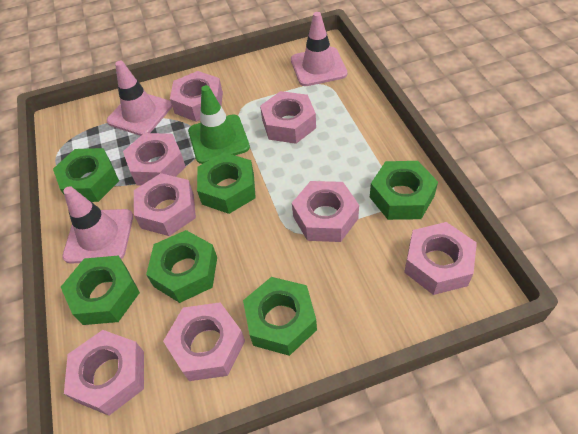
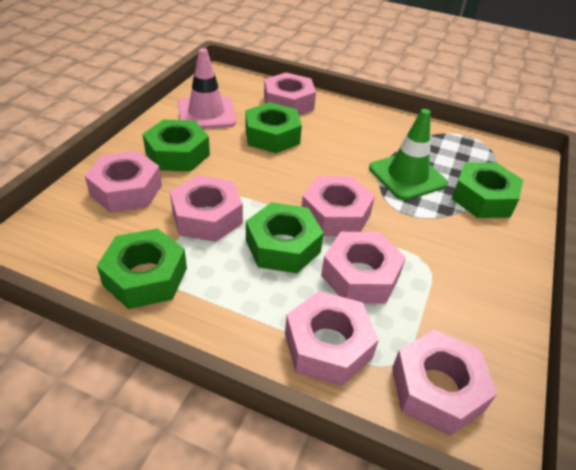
green nut: [53,148,119,202] [61,255,140,325] [146,230,217,303] [197,152,256,214] [243,277,317,356] [370,161,438,220] = 6 -> [97,229,187,309] [143,119,210,171] [246,102,302,153] [246,202,324,273] [451,162,523,218] = 5
pink nut: [64,330,144,416] [123,133,186,186] [134,173,196,236] [163,302,245,381] [170,71,223,122] [260,91,316,144] [292,181,359,242] [404,222,477,295] = 8 -> [85,151,162,213] [170,175,243,242] [264,72,316,115] [285,291,379,386] [302,176,375,236] [321,232,406,303] [392,330,497,436] = 7
pink traffic cone: [62,186,133,264] [107,61,172,136] [291,12,347,86] = 3 -> [178,48,236,129] = 1

